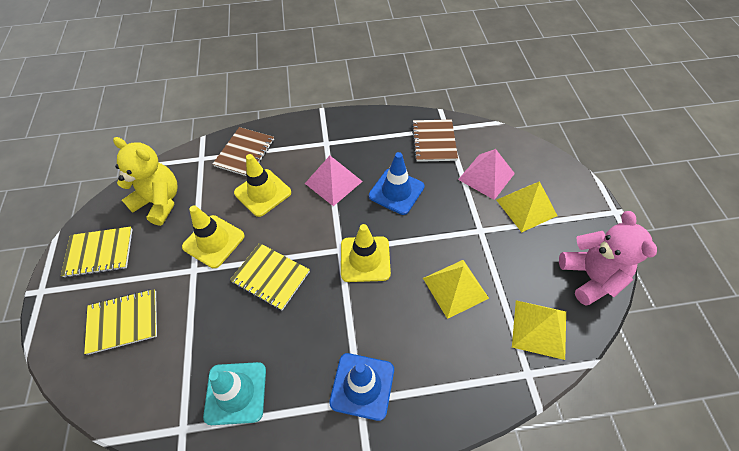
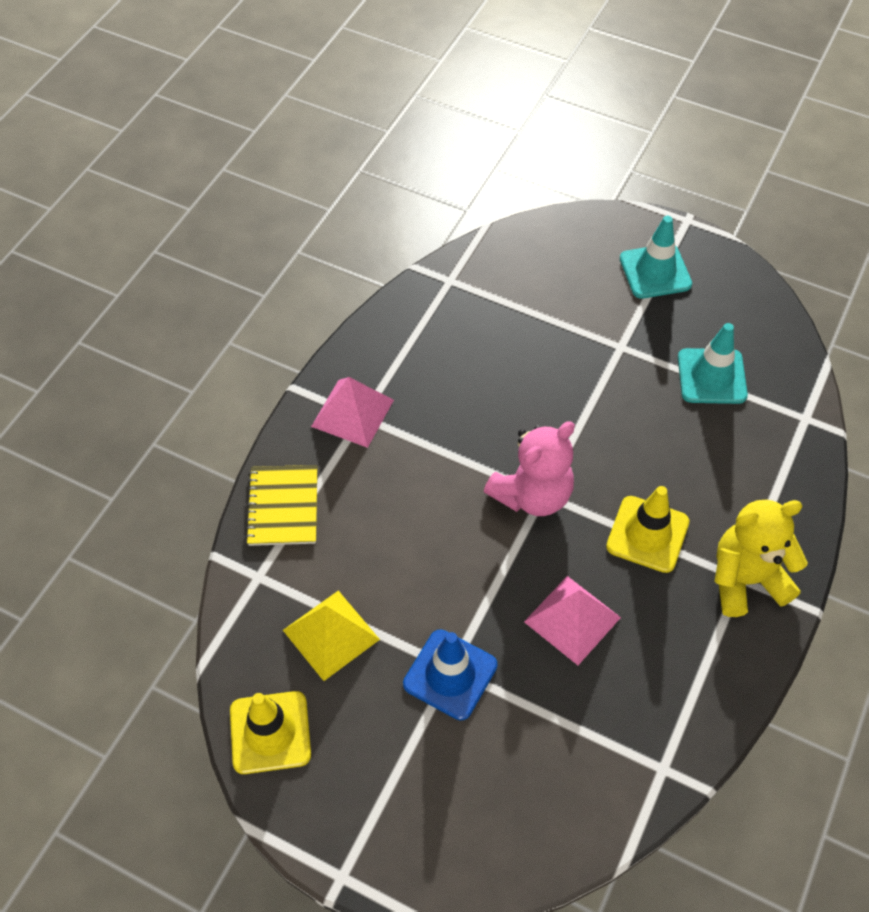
blue traffic cone: [329,353,394,421] [369,152,425,215] = 2 -> [403,629,498,720] = 1
brown notebook: [213,127,274,176] [412,119,458,162] = 2 -> none = 0
turquoise traffic cone: [203,362,266,425] = 1 -> [620,216,692,299] [678,323,748,404] = 2
yellow notebook: [61,227,133,278] [84,289,157,355] [230,243,310,310] = 3 -> [245,465,317,546] = 1
yellow pyramid: [423,260,489,319] [497,181,557,232] [512,300,566,360] = 3 -> [283,591,380,681] = 1
yellow traffic cone: [182,205,245,268] [234,154,291,217] [341,224,391,282] = 3 -> [230,691,311,774] [606,486,689,573] = 2

